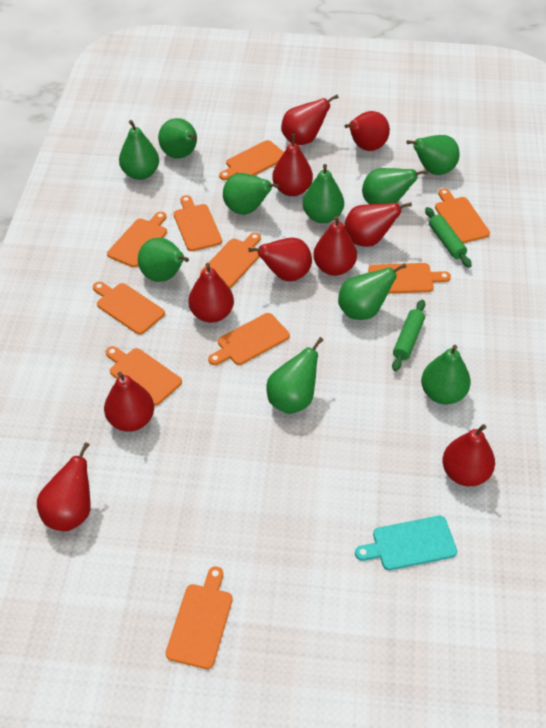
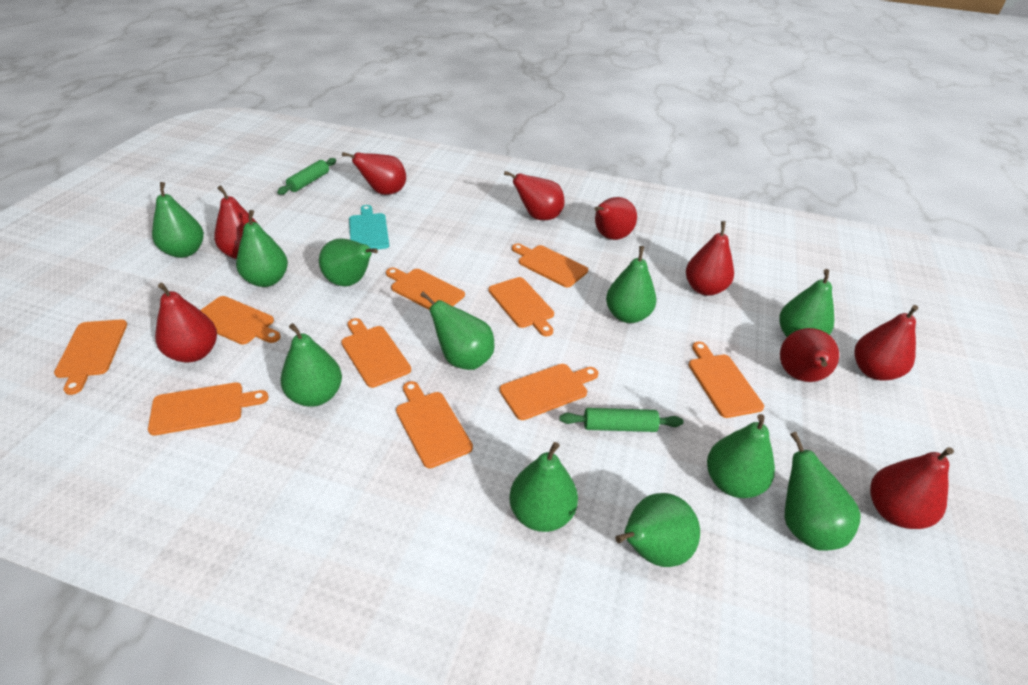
green pear: [119,120,159,180] [138,238,189,282] [158,118,197,158] [223,173,279,215] [266,337,323,414] [303,164,344,223] [338,263,406,320] [362,168,428,204] [406,135,460,175] [421,345,471,404] = 10 -> [152,182,204,258] [236,210,288,287] [280,323,342,407] [319,239,378,286] [420,292,494,370] [509,442,578,532] [606,246,656,323] [615,493,700,567] [707,414,775,498] [779,269,834,337] [785,432,861,551] = 11
red pear: [37,442,91,531] [104,372,154,432] [188,263,234,323] [249,238,312,282] [272,134,313,196] [281,94,339,145] [313,216,357,276] [344,202,412,247] [345,111,390,151] [442,424,495,486] = 10 -> [155,283,217,362] [214,185,257,259] [342,152,406,195] [504,171,565,220] [595,197,637,240] [686,221,734,296] [780,328,839,382] [854,305,918,381] [870,447,954,529] = 9

